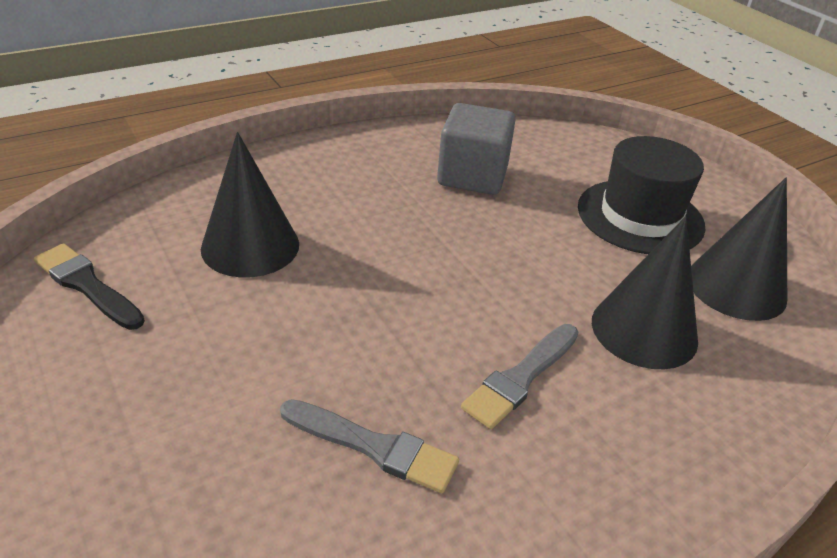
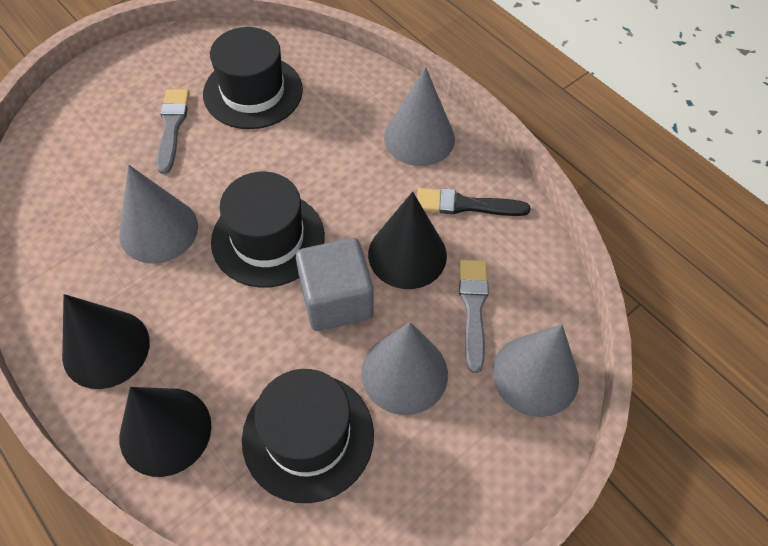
black hat: [578,136,706,254] = 1 -> [203,27,303,129] [211,172,325,288] [242,369,374,503] = 3
grey cone: none = 0 -> [119,165,198,263] [362,322,448,415] [384,67,455,166] [492,324,579,417] = 4

